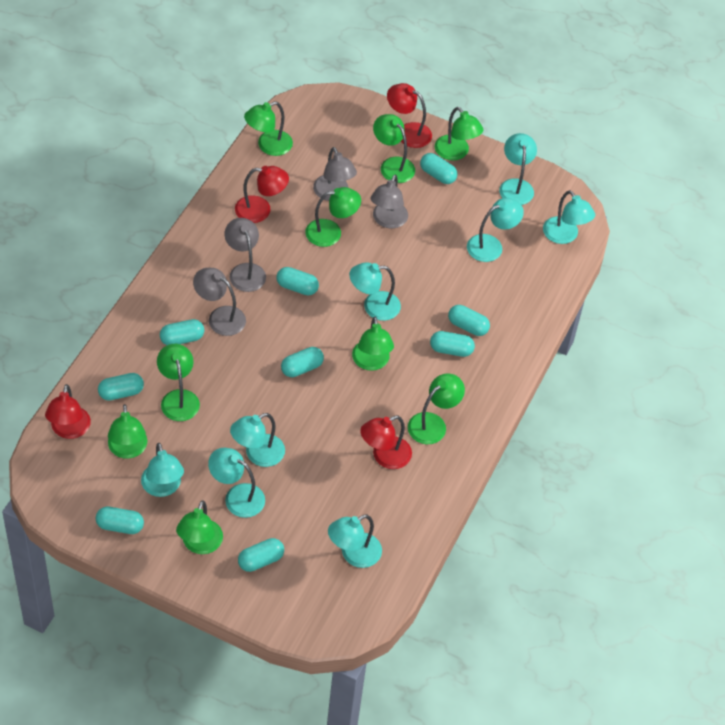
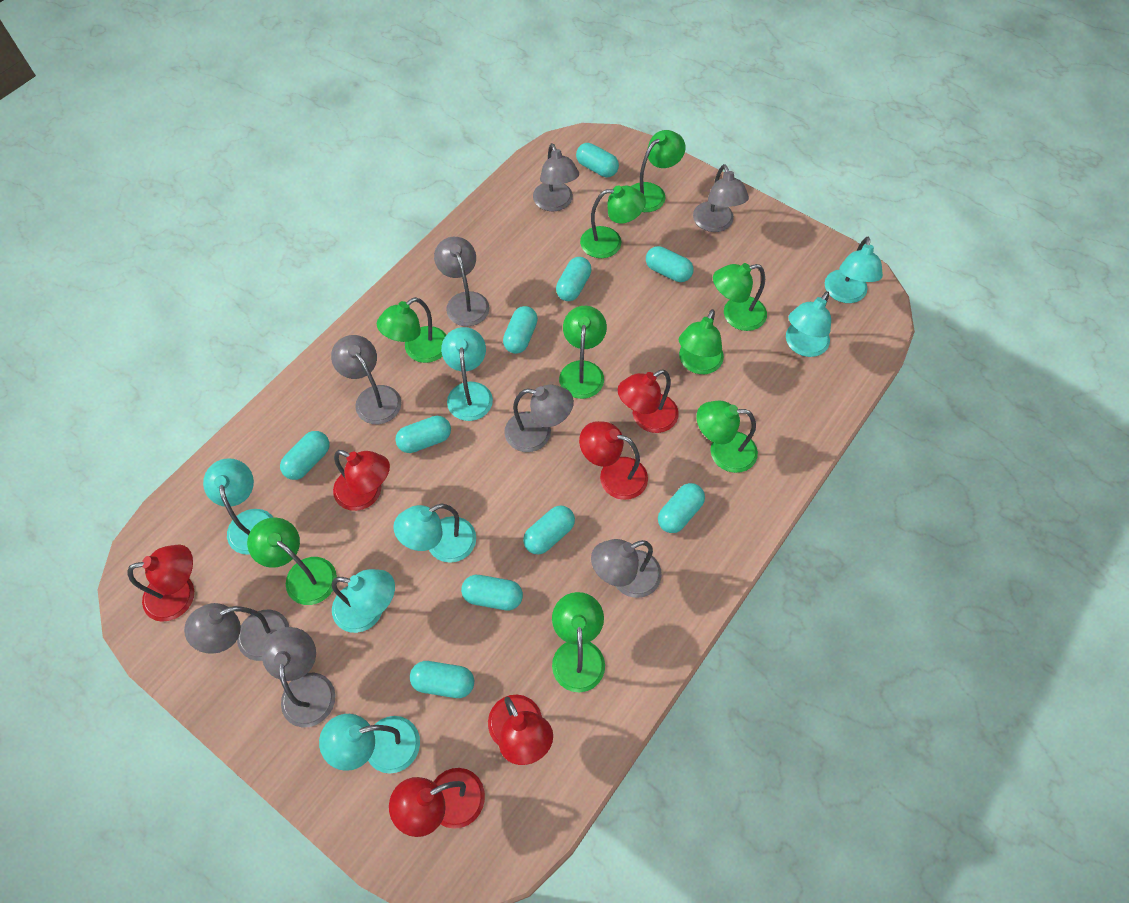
grey lamp: [193,268,246,336] [224,218,266,292] [313,147,357,201] [371,174,408,228] = 4 -> [184,603,289,661] [262,627,335,728] [331,335,401,424] [434,237,489,326] [504,385,574,452] [533,143,579,211] [591,539,662,598] [693,164,749,232] = 8
red lamp: [45,384,91,439] [235,166,289,223] [360,415,412,469] [387,83,432,148] = 4 -> [127,545,194,622] [333,450,390,511] [389,768,485,837] [488,695,553,765] [579,421,648,500] [618,369,679,433] = 6
turquoise capsule: [96,507,144,534] [98,373,144,401] [160,319,204,345] [238,538,284,572] [276,267,319,295] [281,347,324,377] [420,153,458,184] [430,331,475,357] [448,305,490,336] = 9 -> [280,431,330,480] [396,416,451,453] [410,661,474,698] [461,575,523,610] [503,306,538,354] [523,506,575,554] [556,257,591,301] [576,143,619,177] [646,246,693,282] [658,483,705,533] = 10
turquoise lamp: [141,443,184,497] [208,448,265,518] [230,413,285,467] [328,514,382,568] [349,262,401,321] [467,198,524,262] [499,133,537,205] [543,190,595,244] = 8 -> [203,458,274,555] [319,714,420,774] [332,569,395,633] [393,504,476,563] [441,327,493,421] [786,291,831,357] [825,237,883,303] = 7

